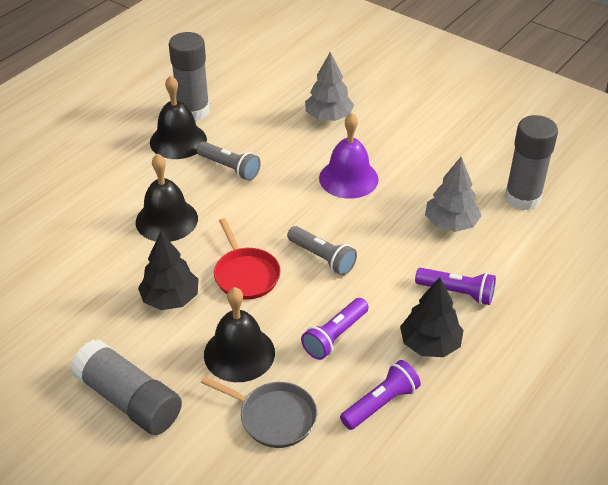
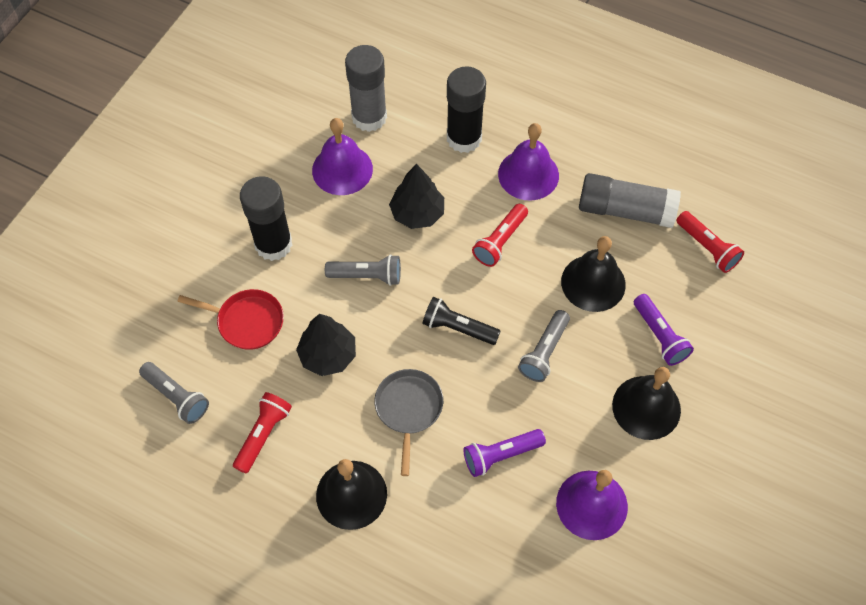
black flashlight: none = 0 -> [422,297,501,345] = 1
black glue stick: none = 0 -> [240,176,292,261] [447,66,486,153] = 2
grey flashlight: [197,142,261,181] [287,226,357,276] = 2 -> [139,362,209,424] [325,254,401,286] [518,310,570,382] = 3
grey glue stick: [71,339,182,435] [169,32,210,121] [504,115,558,211] = 3 -> [345,45,387,132] [579,173,681,228] = 2
grey tree: [305,52,354,121] [425,157,481,232] = 2 -> none = 0
purple bell: [319,113,379,199] = 1 -> [312,118,373,195] [498,123,559,201] [556,470,628,540] = 3
purple flashlight: [301,298,369,360] [340,360,421,430] [415,268,496,305] = 3 -> [463,429,546,477] [634,294,694,366] = 2
red flashlight: none = 0 -> [233,392,292,474] [472,204,528,267] [676,211,744,273] = 3

